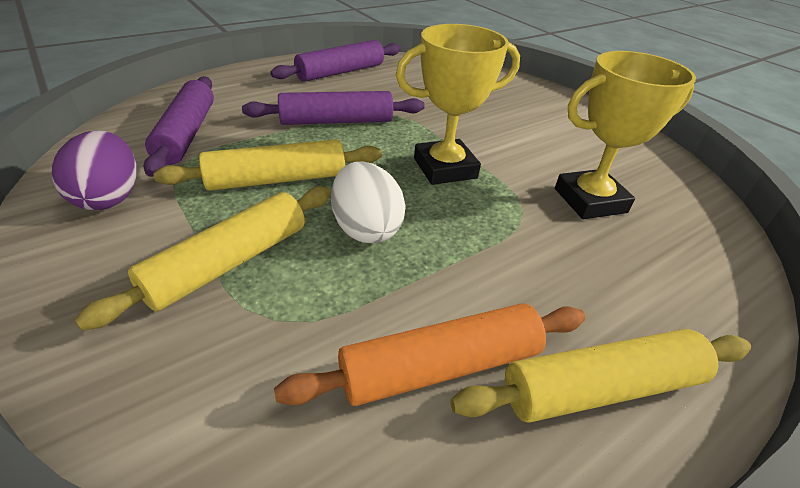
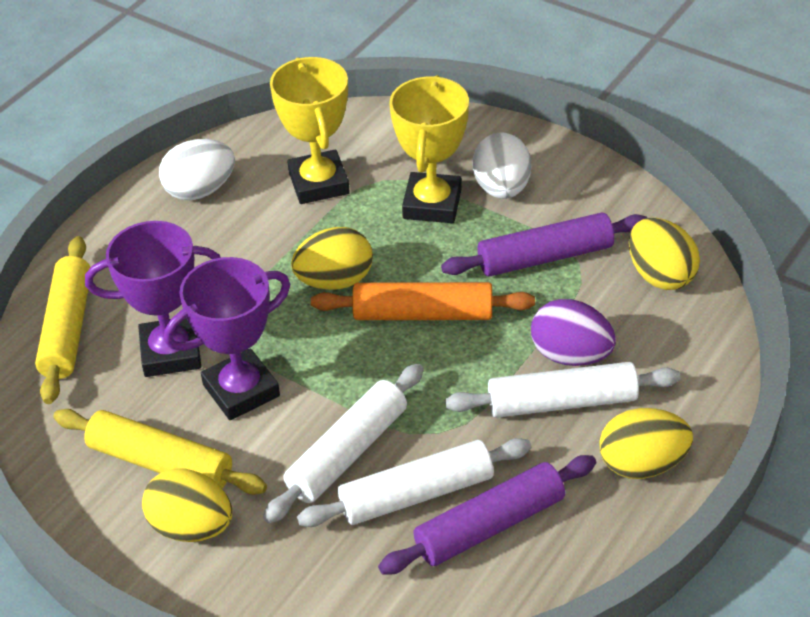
purple rolling pin: [143,76,214,177] [242,91,425,125] [270,40,401,82] = 3 -> [378,455,596,574] [441,212,647,277] = 2
purple trophy: none = 0 -> [85,221,221,377] [164,257,290,420] = 2
white egg: [331,161,406,243] = 1 -> [159,139,235,200] [472,132,531,199] = 2
white rolling pin: none = 0 -> [263,363,424,523] [297,438,531,527] [445,362,680,418] = 3
yellow egg: none = 0 -> [142,468,232,542] [291,227,373,290] [599,408,693,479] [629,218,700,290] = 4
yellow rolling pin: [75,187,331,330] [154,139,382,191] [450,329,751,423] = 3 -> [35,236,91,404] [53,409,267,495] = 2

